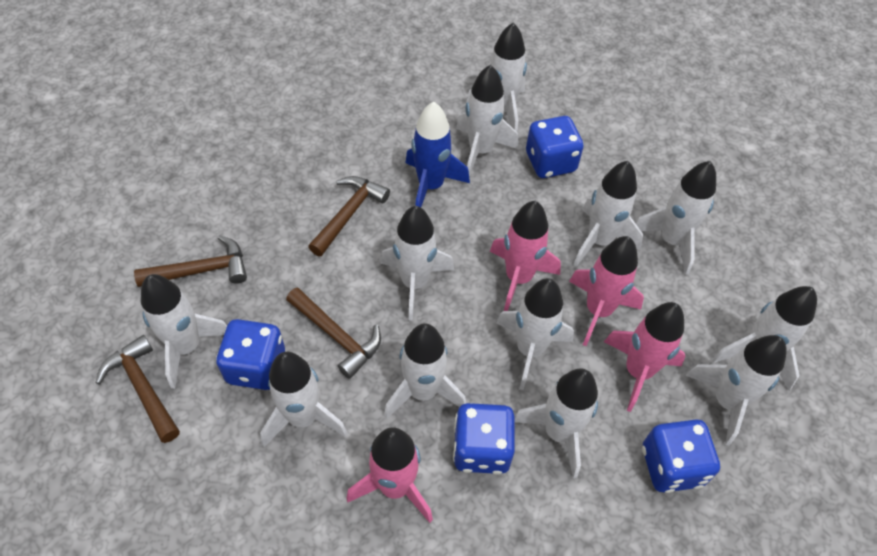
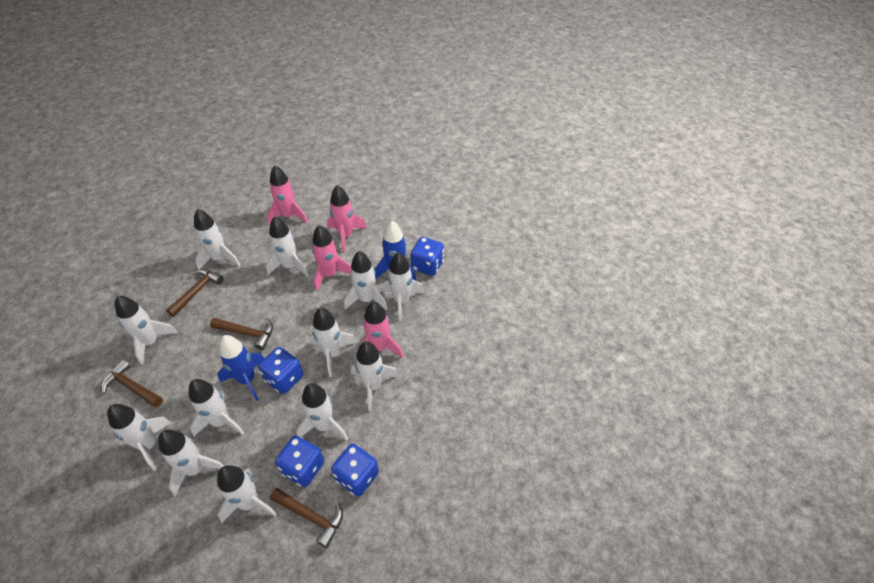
blue rocket: [405,101,470,207] = 1 -> [218,335,264,401] [375,221,416,281] = 2

